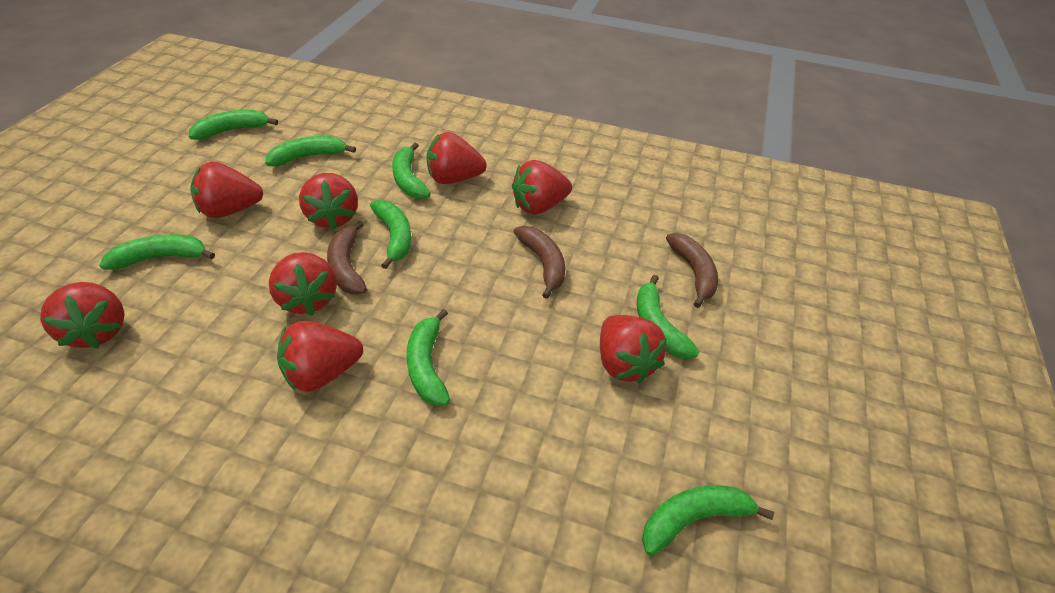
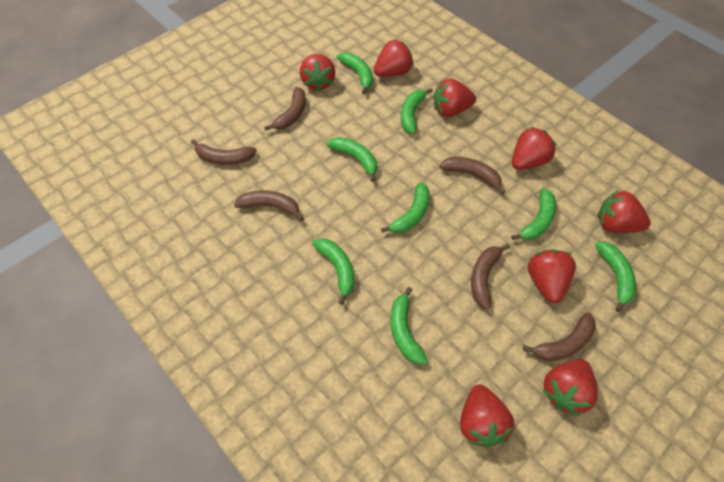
brown banana: [327,220,367,295] [513,226,565,299] [666,233,718,308] = 3 -> [191,139,257,165] [234,190,304,221] [264,87,306,131] [440,157,505,194] [471,244,510,309] [523,312,596,361] = 6

